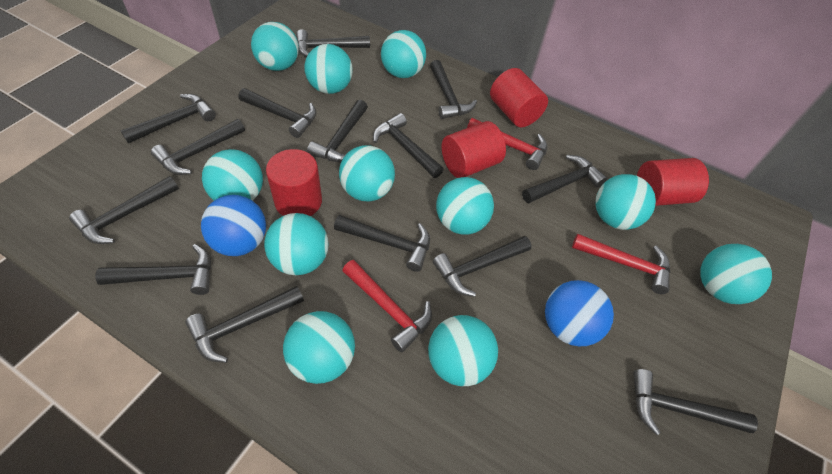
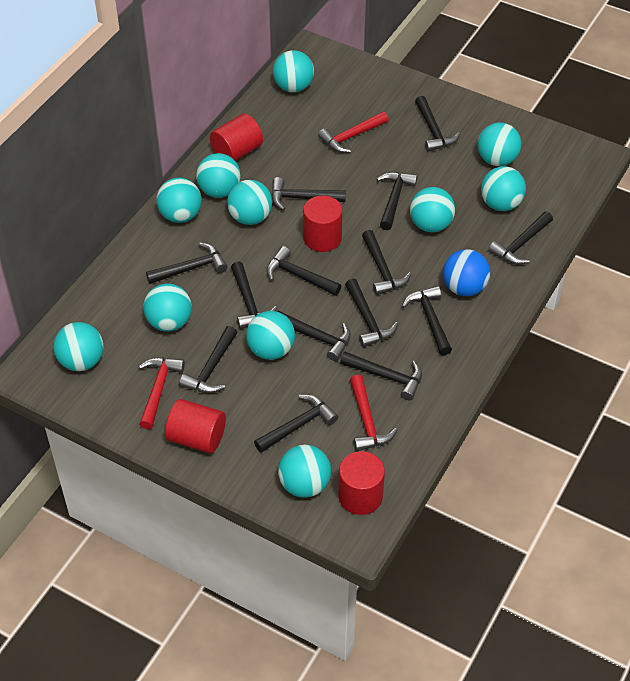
blue ball: [201,195,266,256] [545,280,614,346] = 2 -> [443,249,490,296] = 1

